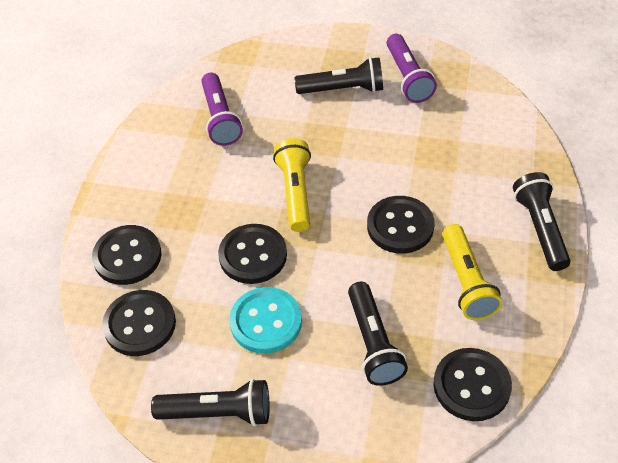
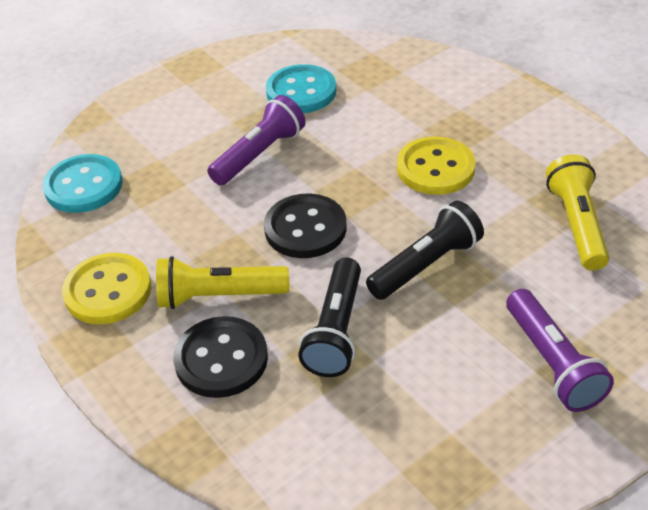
black button: [92,225,162,285] [102,290,176,356] [218,224,287,284] [367,196,435,254] [434,348,512,421] = 5 -> [173,316,268,398] [264,194,346,258] = 2
black flashlight: [151,379,270,426] [294,57,383,94] [348,282,408,386] [513,172,570,271] = 4 -> [298,258,361,377] [366,201,484,300] = 2
turquoise button: [229,287,302,354] = 1 -> [43,154,123,213] [266,64,336,113] = 2
yellow button: none = 0 -> [62,253,151,324] [397,137,475,195] = 2

